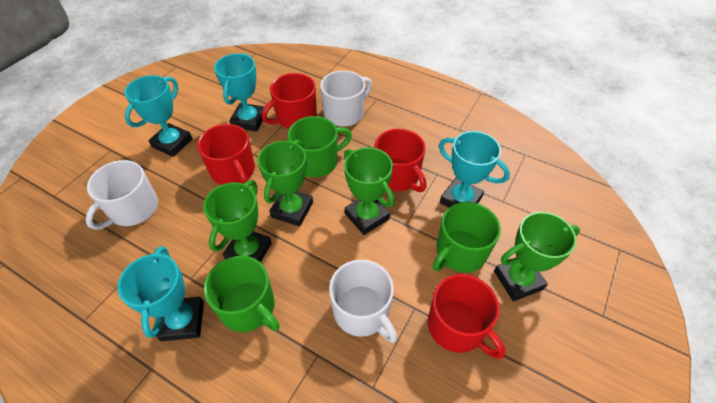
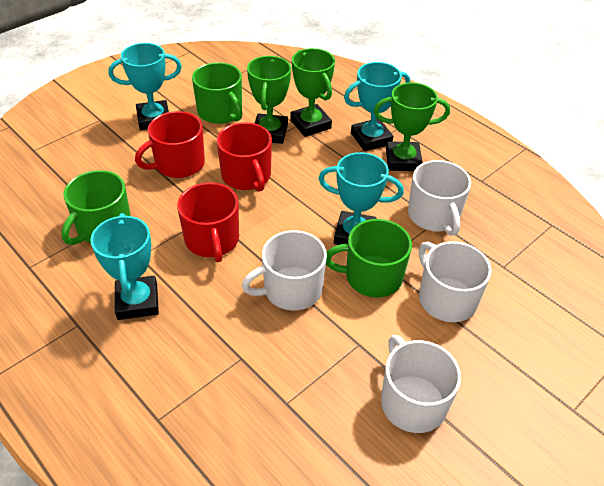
green trophy: [203,180,272,262] [257,139,313,227] [344,147,395,235] [494,212,580,301] = 4 -> [247,56,291,144] [290,48,335,137] [374,82,450,171] = 3
red mug: [197,124,255,185] [262,73,317,129] [374,129,427,192] [428,274,505,359] = 4 -> [135,111,205,178] [177,182,239,262] [217,122,272,192] = 3
white mug: [85,160,158,230] [320,70,372,127] [329,260,397,343] = 3 -> [242,230,327,311] [381,335,461,433] [408,160,471,236] [419,241,492,322] = 4

